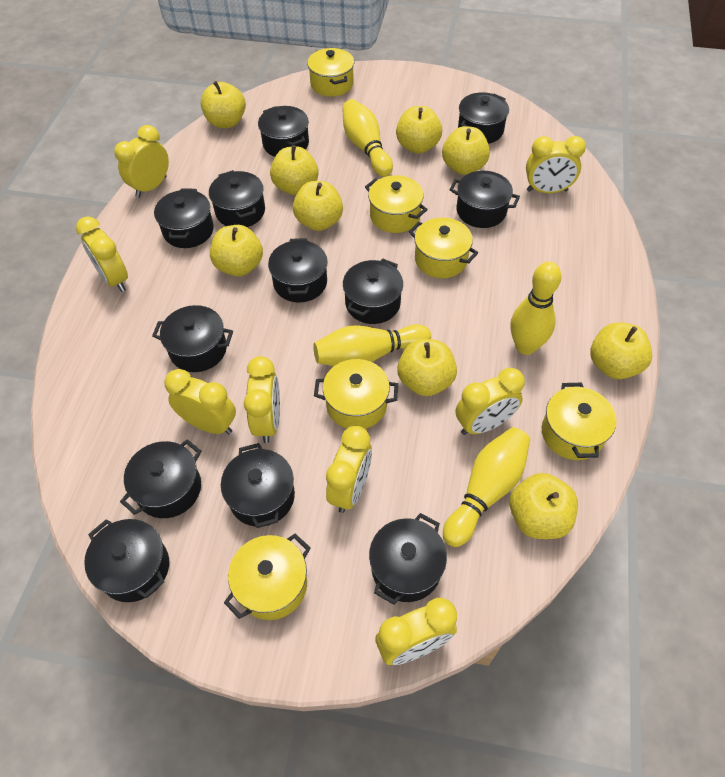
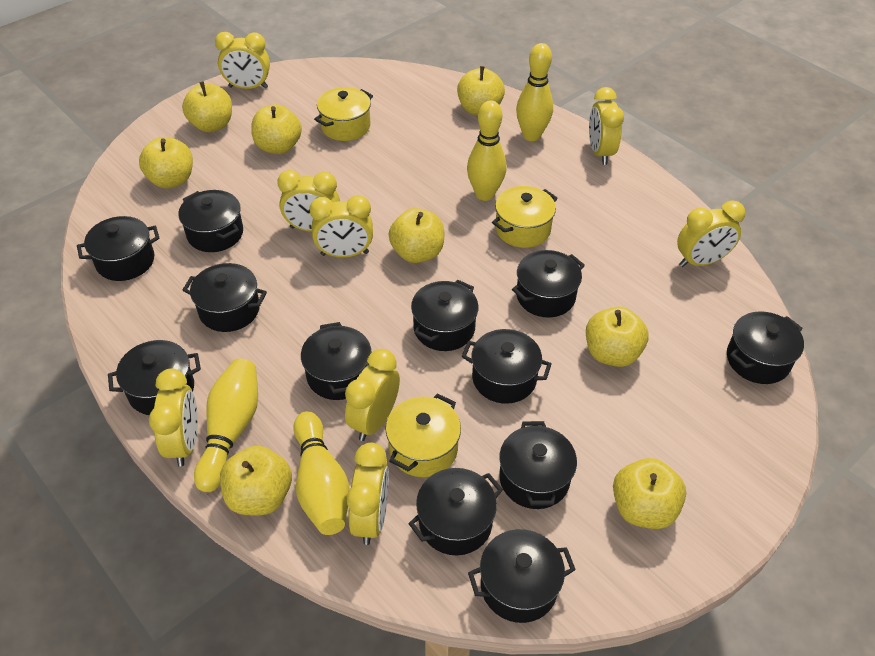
yellow apple: [200,81,246,128] [210,225,263,277] [270,145,319,195] [293,181,343,231] [396,106,442,154] [397,339,457,396] [442,126,490,175] [509,473,578,539] [590,322,652,379] = 9 -> [139,137,193,188] [182,81,232,132] [220,446,292,515] [251,104,302,154] [389,208,444,263] [457,66,505,116] [586,306,649,367] [613,458,686,529] = 8
yellow pot: [224,534,311,620] [307,48,354,97] [314,359,398,429] [365,175,428,233] [409,218,478,278] [542,383,617,460] = 6 -> [314,87,373,141] [386,393,461,477] [492,186,558,248] = 3

